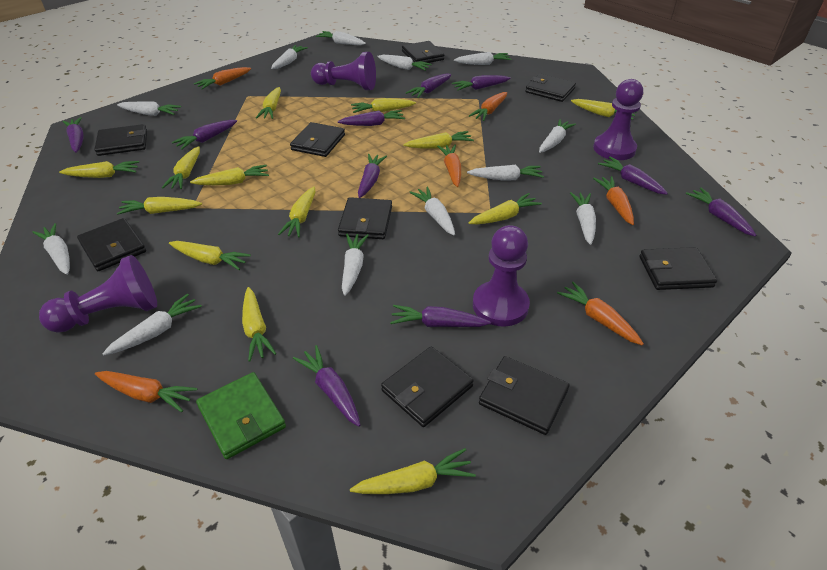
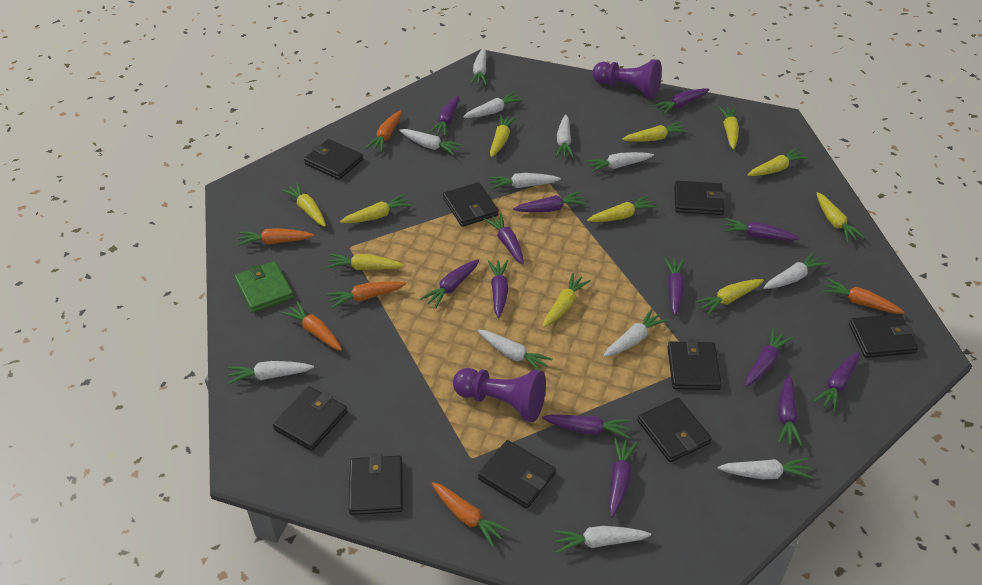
purple carrot: [63,117,84,153] [172,120,237,150] [293,345,360,427] [338,110,405,126] [358,154,387,198] [390,305,491,327] [406,73,452,98] [452,75,511,91] [598,157,668,195] [686,188,756,236] = 10 -> [420,259,479,309] [429,96,459,137] [484,213,524,265] [488,260,508,318] [513,191,586,212] [542,414,631,439] [609,438,638,517] [653,88,709,115] [664,258,685,316] [723,218,800,241] [745,328,793,386] [778,375,802,447] [813,352,859,412] = 13
purple pawn: [39,255,157,333] [311,52,376,90] [473,225,530,327] [593,79,643,160] = 4 -> [453,368,546,422] [592,59,662,99] = 2
yellow carrot: [59,161,139,178] [117,197,202,215] [162,146,200,189] [169,241,251,270] [190,165,269,185] [242,287,276,362] [256,87,281,119] [278,187,315,237] [350,448,476,494] [351,98,416,113] [403,131,474,149] [469,193,542,224] [571,99,637,120] = 13 -> [281,183,326,227] [326,254,404,270] [340,194,412,223] [490,114,517,157] [543,273,591,328] [587,195,657,222] [622,121,688,142] [695,279,764,315] [719,107,739,149] [748,148,808,176] [817,192,865,242] = 11

